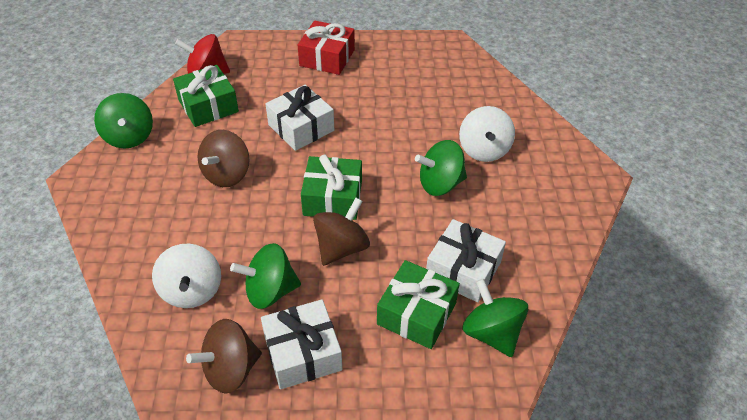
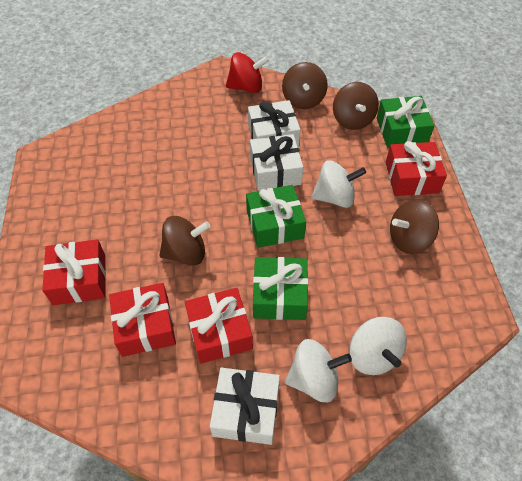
brown spinning top: [186,319,262,394] [198,130,250,187] [313,198,370,266] = 3 -> [159,216,210,266] [282,62,328,109] [333,82,379,130] [390,199,439,254] = 4
green spinning top: [94,93,153,148] [230,243,301,309] [415,140,467,196] [462,278,528,357] = 4 -> none = 0
red gift: [298,20,355,75] = 1 -> [42,239,106,305] [109,283,176,357] [185,288,253,364] [385,141,447,196] = 4
white spinning top: [152,244,221,308] [459,106,515,162] = 2 -> [285,339,352,402] [311,160,366,208] [349,317,407,375] = 3

